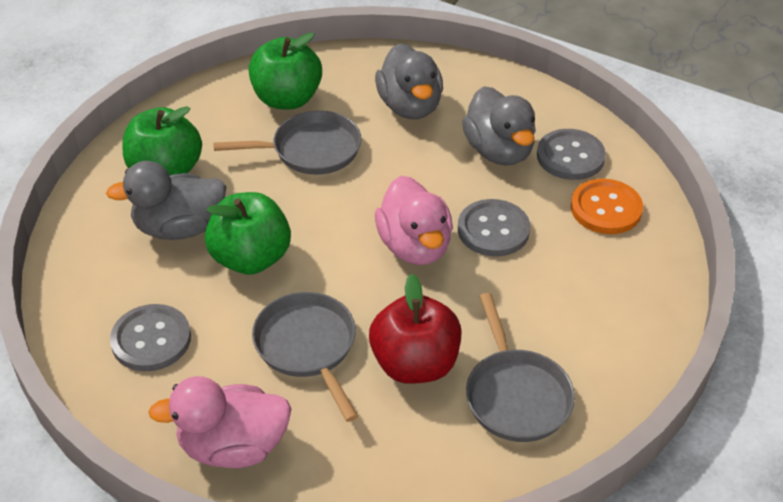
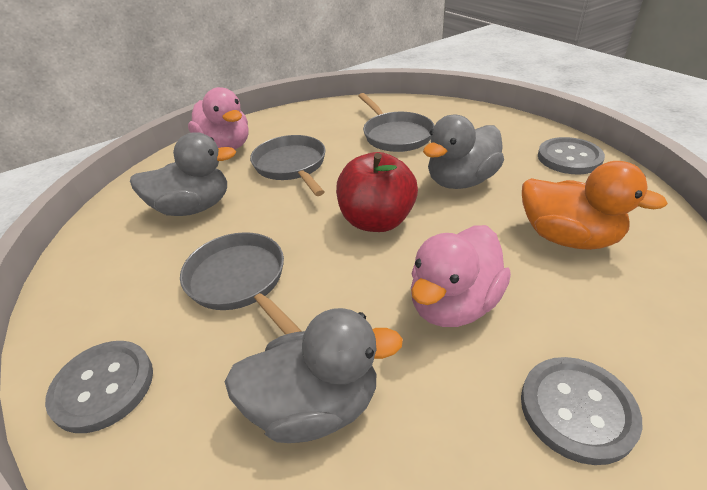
green apple: [123,106,202,175] [205,192,291,275] [249,32,322,109] = 3 -> none = 0
orange button: [571,179,643,234] = 1 -> none = 0
orange duck: none = 0 -> [522,161,668,250] = 1

